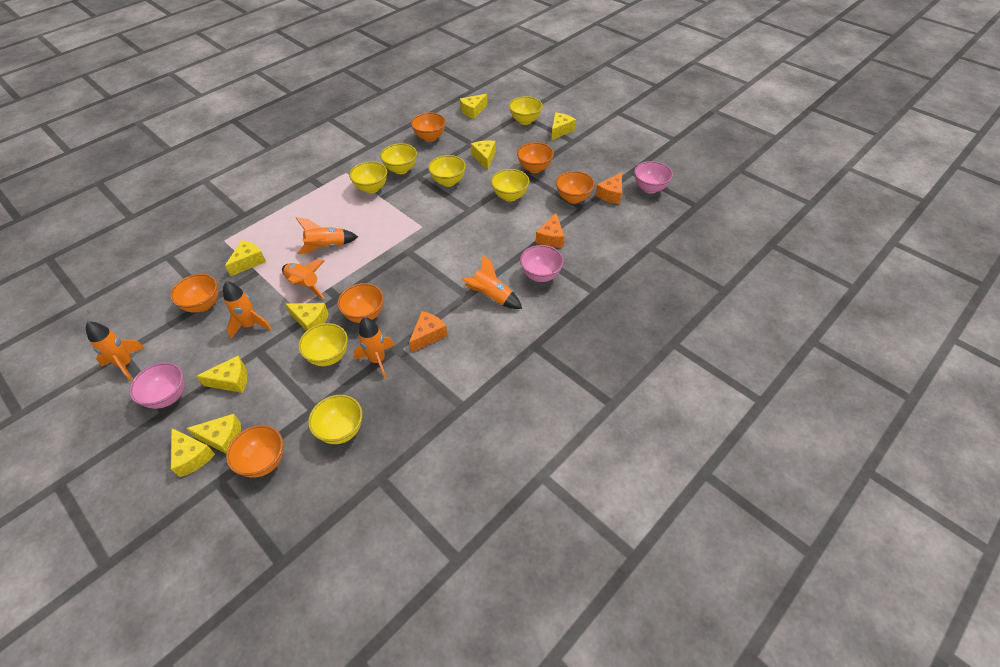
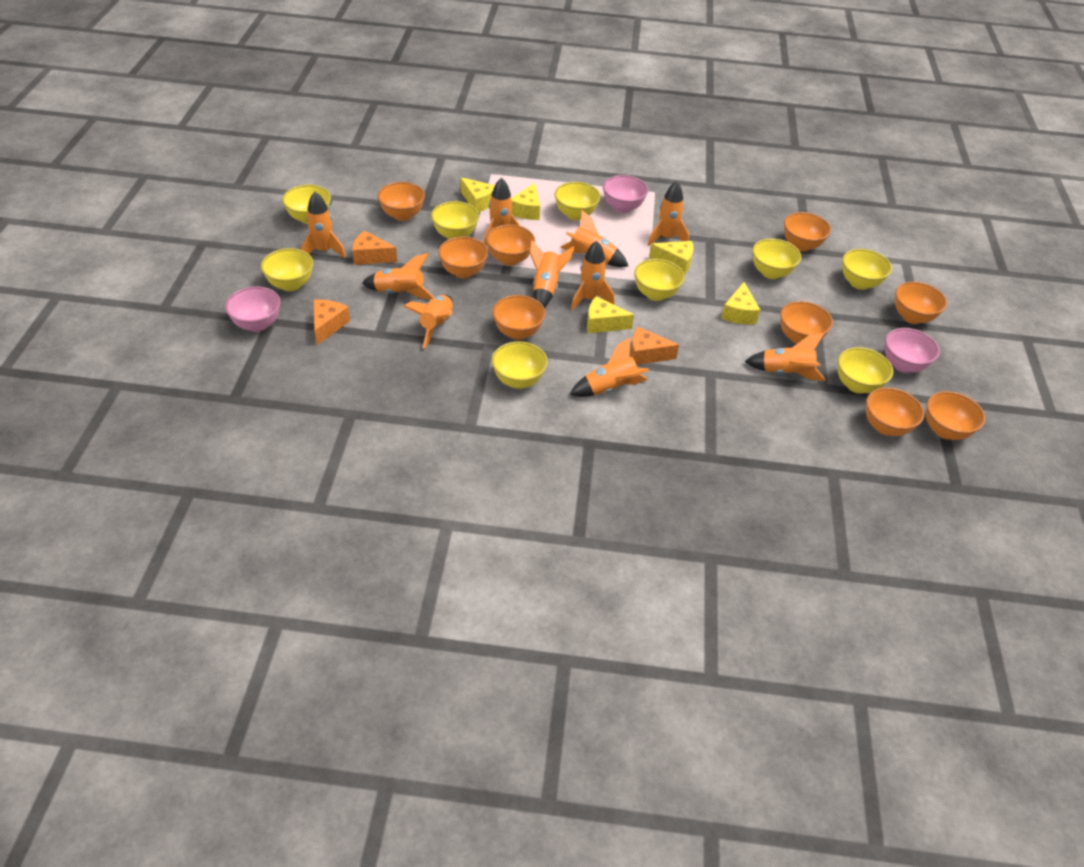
orange bowl: [170,274,218,313] [226,425,283,478] [337,283,384,323] [411,112,446,142] [517,142,554,173] [556,171,595,204] = 6 -> [377,182,425,221] [438,237,488,278] [486,224,535,266] [492,295,546,340] [780,301,833,344] [784,212,831,252] [866,387,924,436] [895,282,947,324] [926,391,985,440] = 9
orange rocket: [86,322,145,381] [223,281,272,339] [282,259,325,299] [296,217,358,254] [353,317,394,379] [461,254,522,309] = 6 -> [301,192,346,258] [362,253,435,299] [403,295,453,349] [484,178,520,245] [529,240,575,308] [560,210,628,267] [569,337,650,397] [571,241,615,310] [648,181,689,246] [744,333,826,381] = 10
yellow bowl: [298,323,348,366] [308,395,363,444] [349,161,387,193] [380,143,417,174] [428,155,466,187] [491,169,529,202] [509,96,543,125] = 7 -> [261,248,314,291] [282,184,331,224] [431,201,479,239] [492,341,548,389] [554,182,601,220] [634,259,685,301] [752,238,801,279] [838,347,893,394] [842,249,892,290] = 9
yellow cheese: [171,428,215,477] [186,414,241,454] [196,356,247,393] [225,240,266,276] [285,303,329,331] [460,94,487,119] [471,140,496,170] [551,113,576,141] = 8 -> [460,177,495,212] [511,183,540,220] [587,296,634,333] [649,241,693,275] [721,282,760,324] = 5

